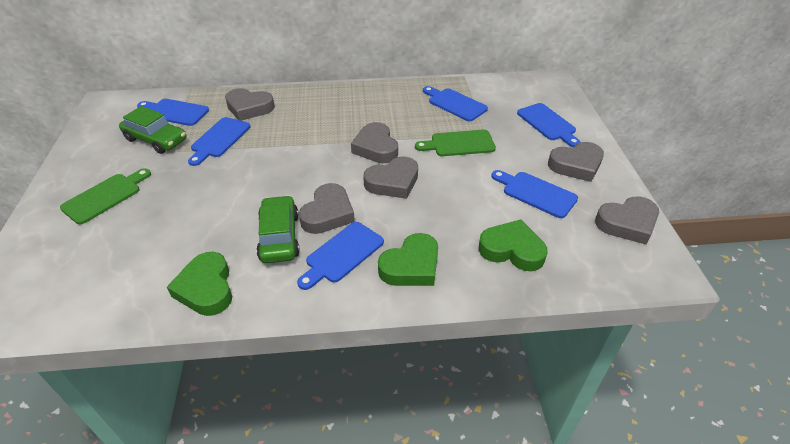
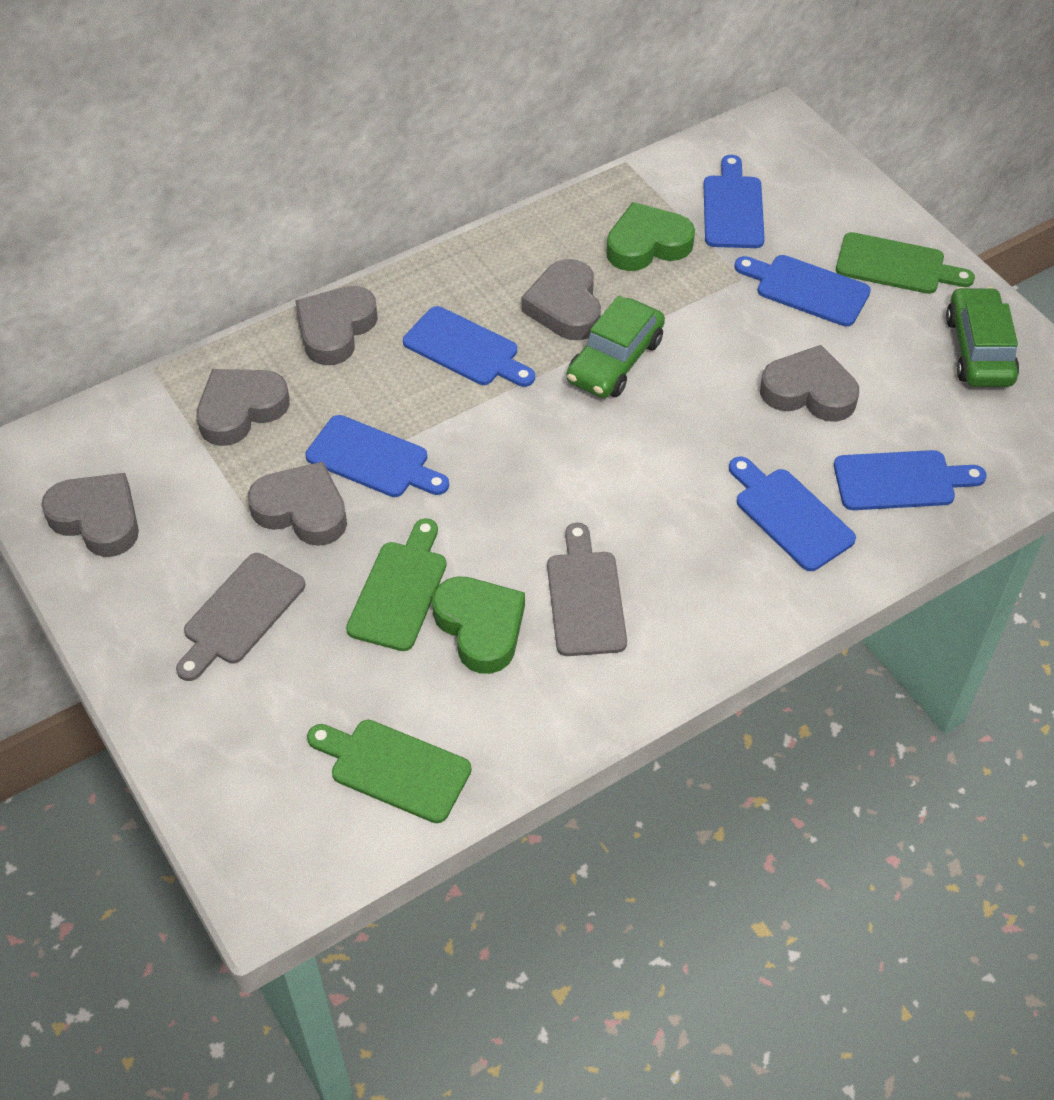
green cutting board: [60,168,151,225] [415,130,496,156] = 2 -> [307,720,472,823] [346,518,447,651] [836,232,975,294] = 3
green heart: [167,252,232,316] [378,233,438,286] [478,219,548,271] = 3 -> [432,576,525,674] [606,202,695,271] = 2
grey cutting board: none = 0 -> [176,553,305,681] [547,523,627,656] = 2

